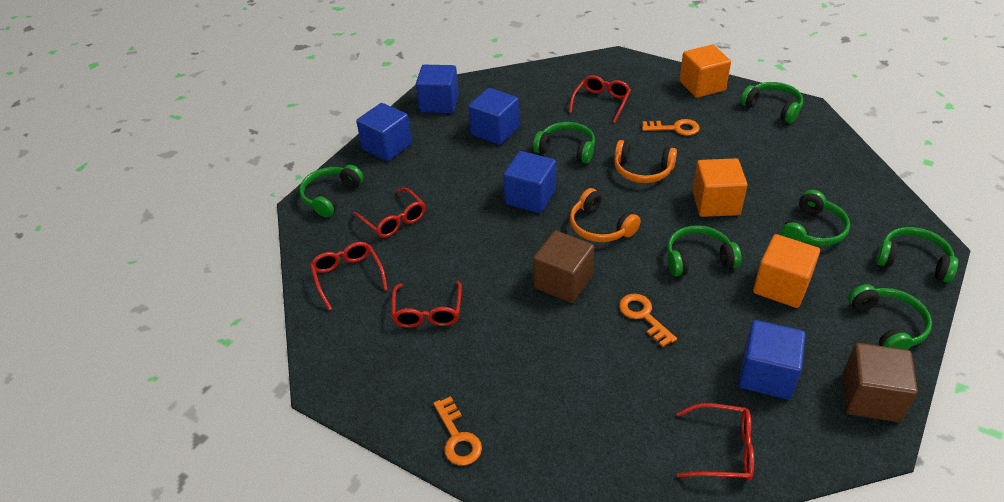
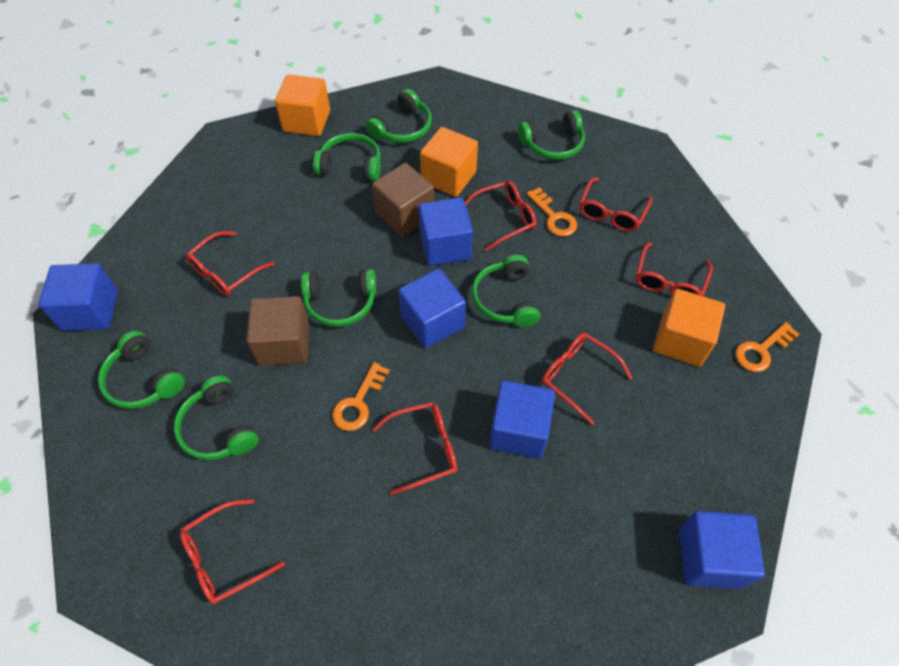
orange headphones: [570,188,641,242] [614,140,677,183] = 2 -> none = 0
red glasses: [310,242,388,310] [353,188,426,238] [391,281,462,328] [569,75,631,123] [677,403,754,481] = 5 -> [180,499,285,604] [186,231,275,296] [372,402,457,495] [465,181,536,251] [542,333,632,425] [579,178,652,232] [636,242,713,296] = 7

